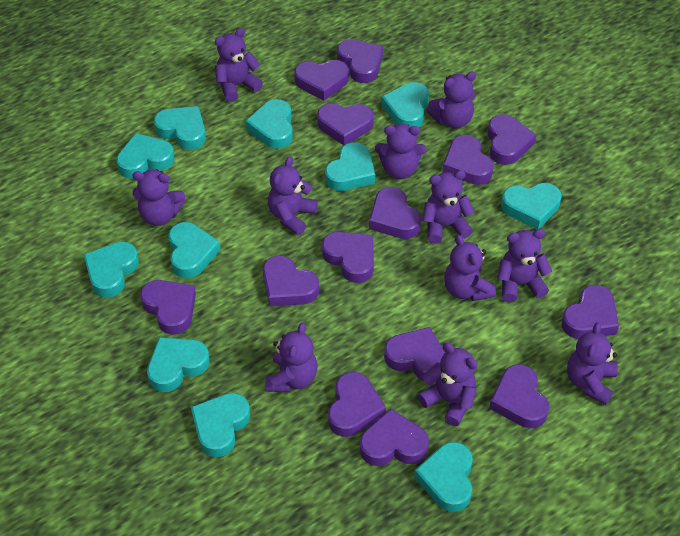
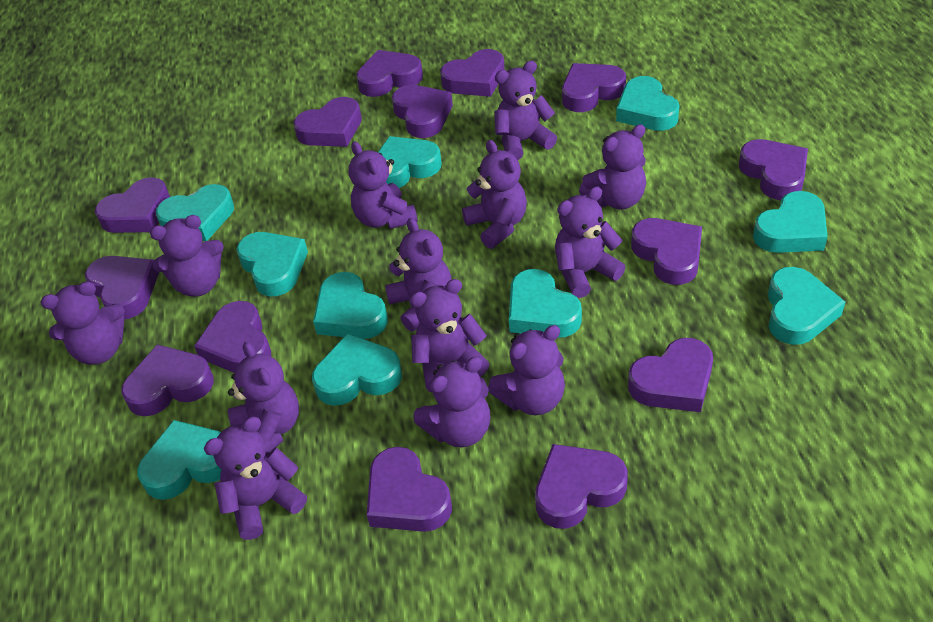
purple teddy bear: [132,169,185,226] [214,28,263,102] [265,323,318,392] [268,156,318,235] [375,124,426,179] [418,343,477,426] [422,170,475,244] [426,72,476,129] [444,235,496,301] [497,229,552,302] [567,322,618,405] = 11 -> [41,282,125,364] [150,215,224,297] [204,417,307,540] [228,342,299,452] [349,141,418,229] [385,218,452,332] [409,279,490,392] [413,357,490,448] [462,140,527,249] [488,325,565,415] [494,61,557,160] [555,186,625,298] [579,124,646,210] = 13
turquoise heart: [84,242,139,298] [116,133,175,179] [147,337,210,392] [154,106,206,150] [168,222,221,278] [191,393,250,457] [246,99,293,149] [325,142,375,191] [381,82,429,127] [414,442,473,512] [501,183,561,230] = 11 -> [137,420,221,500] [156,184,234,241] [237,232,308,296] [312,334,402,406] [313,272,388,339] [378,136,442,188] [509,269,582,338] [616,76,680,131] [753,191,828,253] [768,267,845,345] = 10

